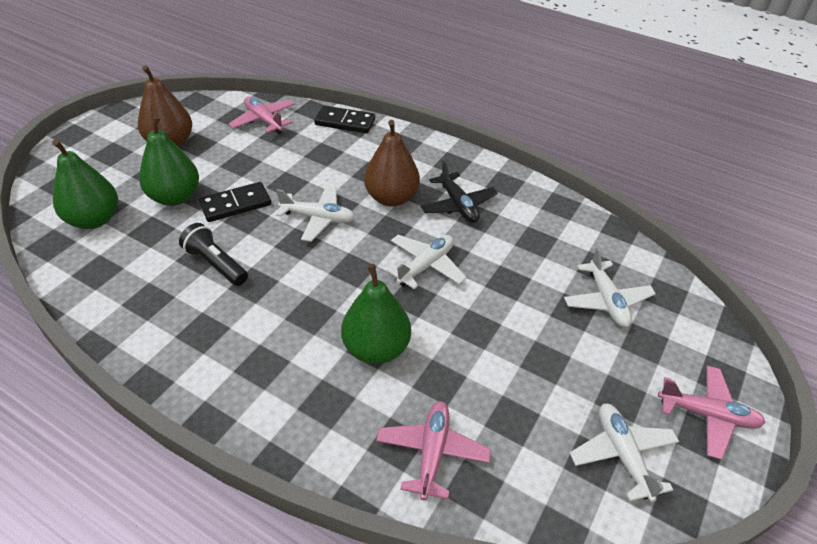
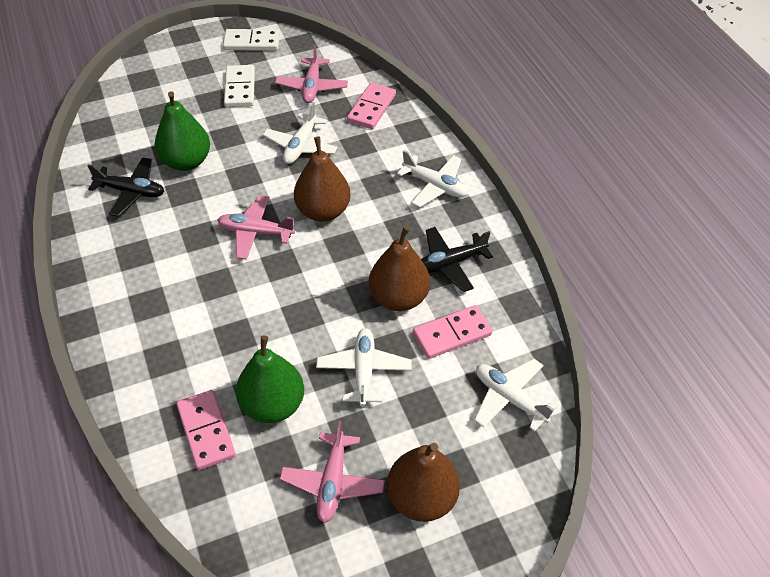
black domino: [199,182,271,222] [314,105,375,133] = 2 -> none = 0
black flashlight: [179,223,248,286] = 1 -> none = 0
black plane: [421,160,498,223] = 1 -> [87,157,164,217] [421,227,493,292] = 2
brown pear: [138,65,192,147] [364,120,420,206] = 2 -> [294,136,351,222] [369,226,430,311] [387,443,460,522] = 3
green pear: [52,139,118,229] [139,115,199,206] [341,264,411,364] = 3 -> [155,91,210,171] [236,335,304,423] = 2
pink domino: none = 0 -> [176,390,236,470] [347,83,396,129] [413,305,492,359] = 3
white domino: none = 0 -> [223,29,280,51] [224,65,255,107] = 2

